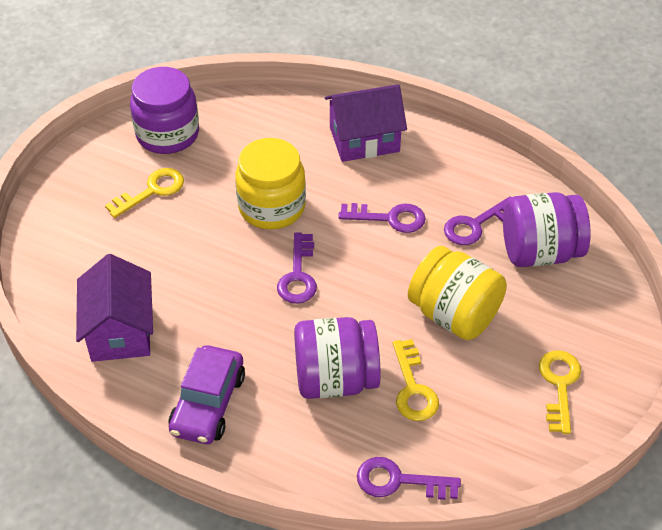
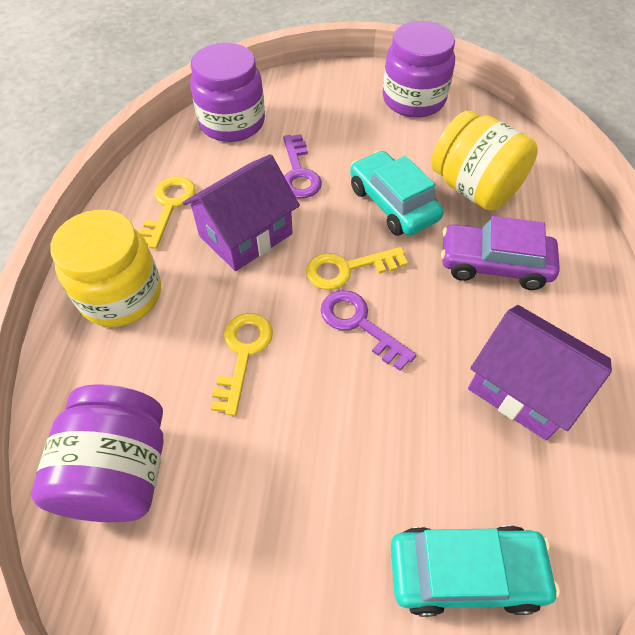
purple key: [277,233,317,304] [338,203,426,233] [357,457,461,500] [444,196,511,245] = 4 -> [283,134,322,198] [321,290,417,371] = 2
turquoise car: none = 0 -> [350,151,443,236] [391,525,560,617] = 2

